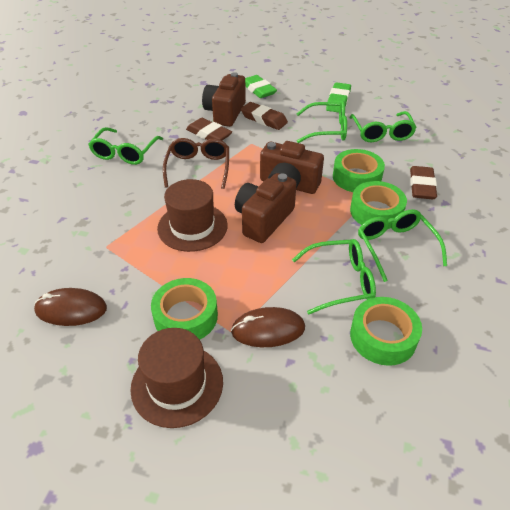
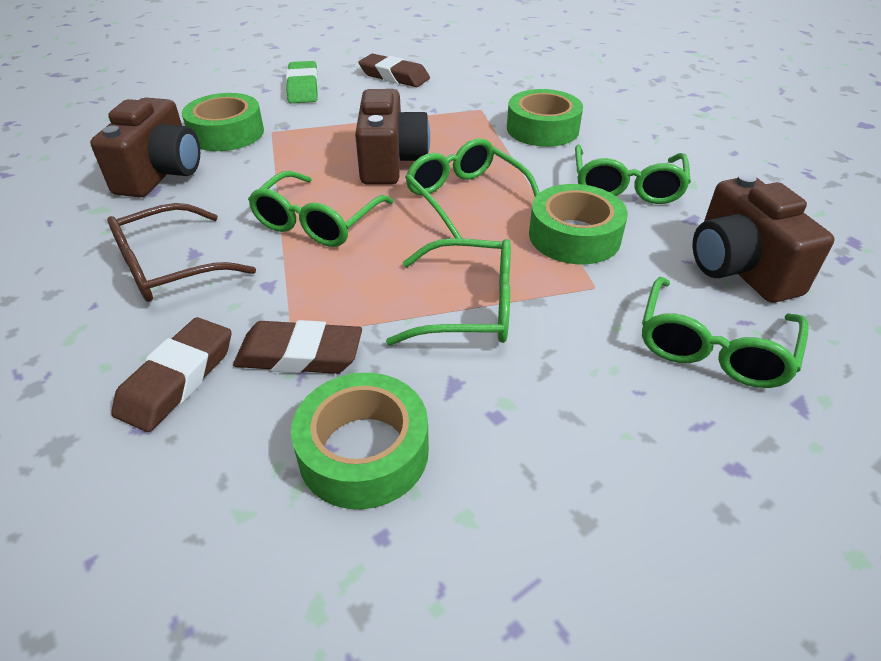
brown hat: [130,328,223,428] [157,179,228,252] = 2 -> none = 0
brown mouse: [34,288,107,326] [231,307,305,347] = 2 -> none = 0
green eraser: [245,75,277,98] [326,82,351,113] = 2 -> [286,61,318,103] = 1

